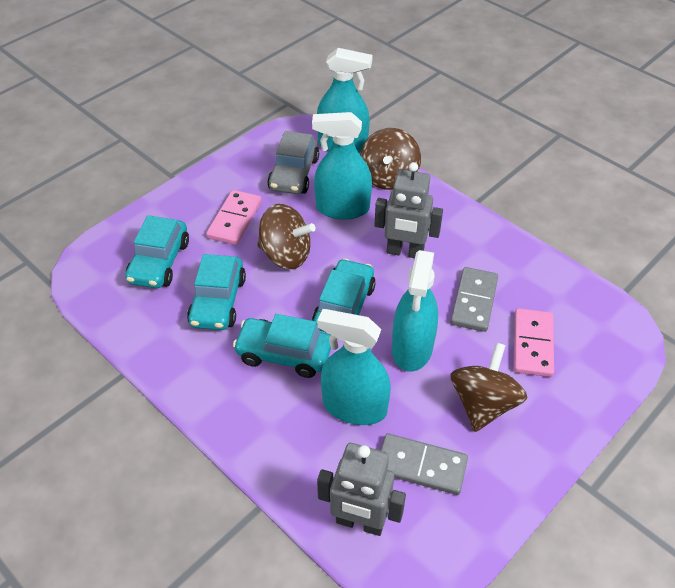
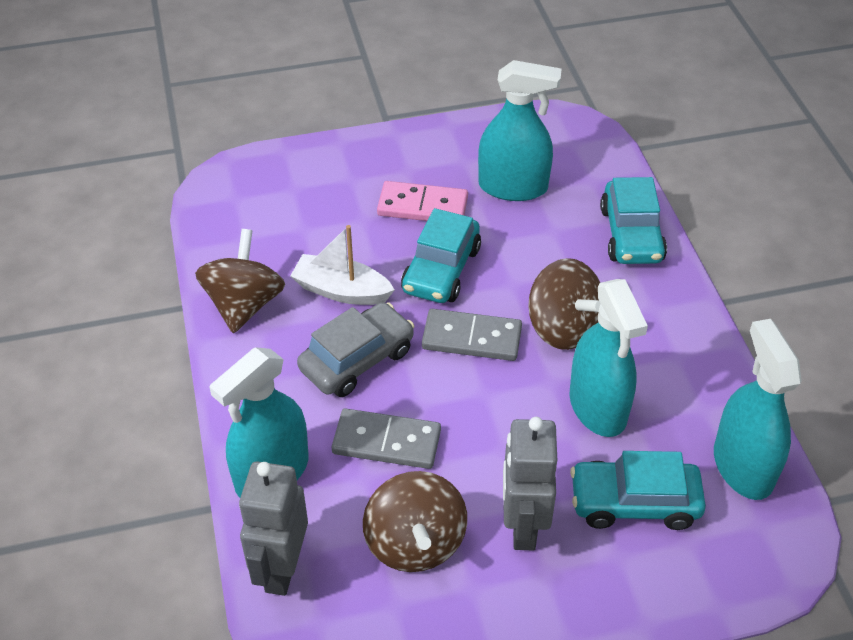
pink domino: [206,190,262,245] [513,308,554,377] = 2 -> [377,181,468,221] = 1
turquoise car: [125,215,189,288] [187,254,246,330] [233,314,331,378] [312,258,376,333] = 4 -> [401,208,481,303] [570,451,706,530] [600,177,667,264] = 3
white boat: none = 0 -> [290,225,395,305] = 1

